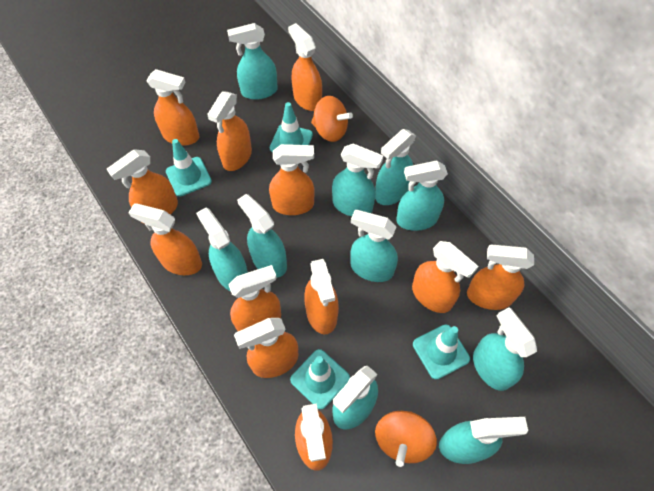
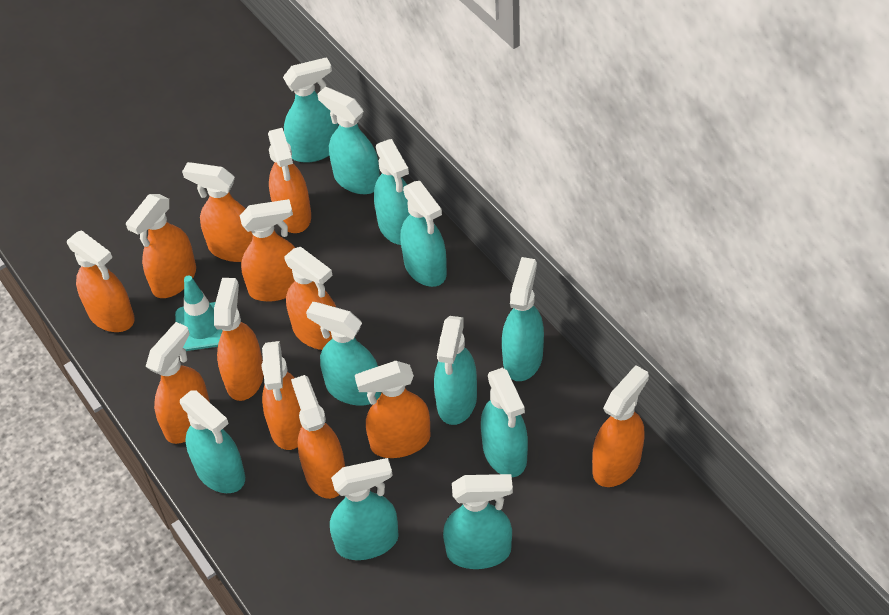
orange spinning top: [311,96,353,142] [375,411,437,467] = 2 -> none = 0
turquoise spray bottle: [196,208,248,291] [227,23,278,100] [237,194,287,277] [332,144,383,216] [332,366,378,429] [350,210,398,282] [375,129,416,205] [396,161,448,231] [439,417,528,464] [473,307,537,391] = 10 -> [180,391,245,493] [283,57,339,163] [306,302,381,405] [318,87,380,194] [330,458,399,560] [374,139,410,245] [400,181,447,287] [434,316,477,425] [443,474,513,569] [481,368,528,477] [502,257,544,381] = 11
turquoise traffic cone: [166,139,212,196] [270,102,313,152] [290,349,350,409] [413,324,470,380] = 4 -> [175,275,223,351] = 1

